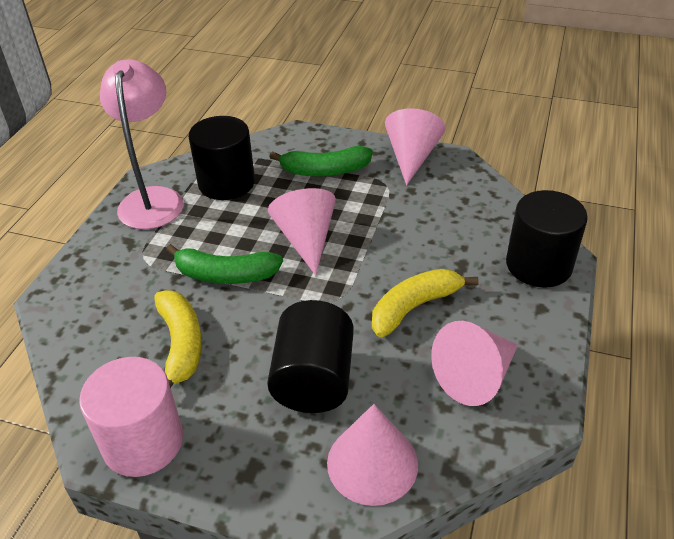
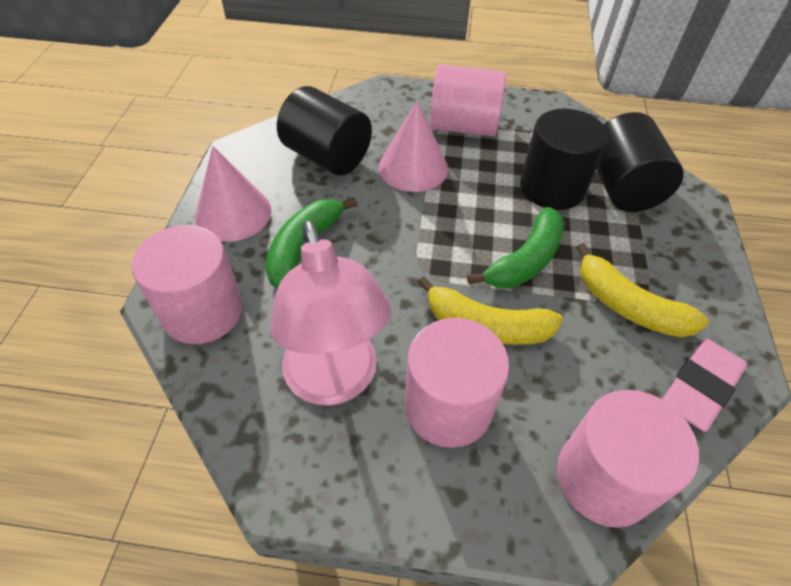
pink cone: [268,188,336,276] [327,404,418,506] [385,108,445,185] [431,321,518,406] = 4 -> [195,146,271,242] [379,100,448,192] = 2
pink cylinder: [79,357,183,477] = 1 -> [132,225,243,344] [404,318,509,448] [430,65,506,136] [557,390,699,528] = 4
pink eraser: none = 0 -> [662,339,747,432] = 1

